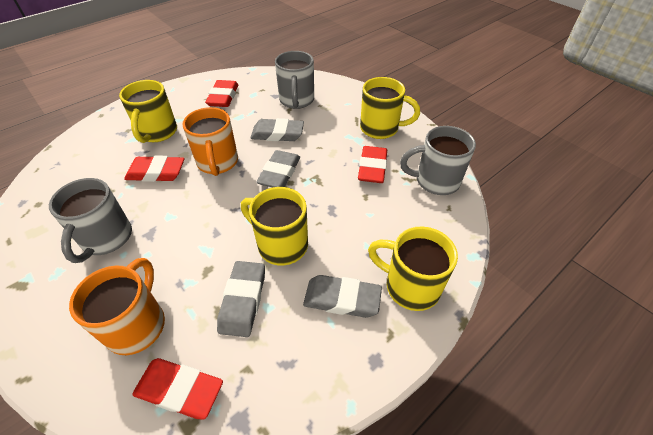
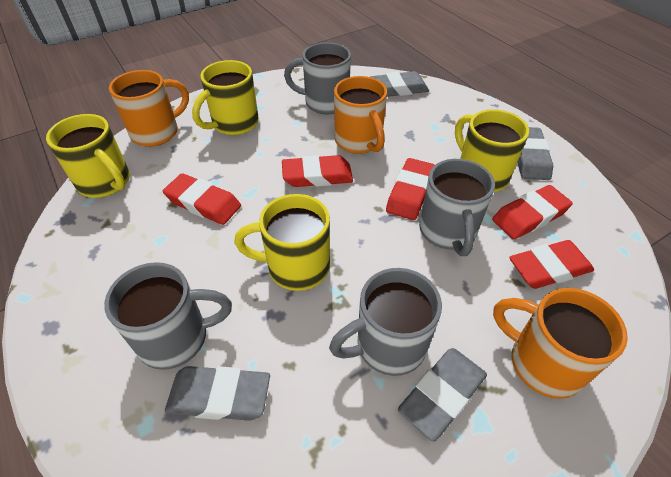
grey mug: [49,178,132,263] [275,51,314,109] [400,126,476,195] = 3 -> [104,262,232,370] [284,42,351,115] [329,268,442,376] [419,159,495,256] = 4
orange mug: [69,258,165,355] [183,107,238,176] = 2 -> [109,70,189,147] [334,76,387,154] [493,288,628,399] = 3
red eraser: [124,156,185,182] [132,358,223,419] [205,80,238,107] [358,146,387,183] = 4 -> [163,173,241,225] [282,155,353,187] [386,158,435,220] [492,185,573,239] [509,240,594,289] = 5

